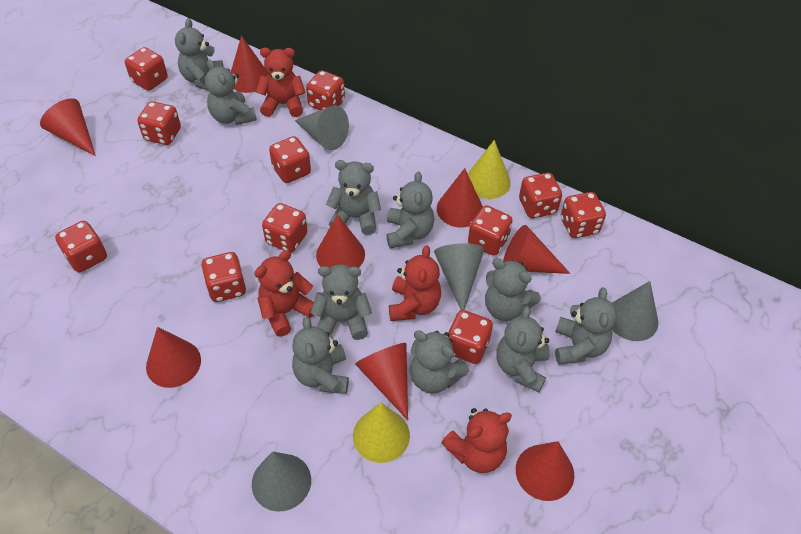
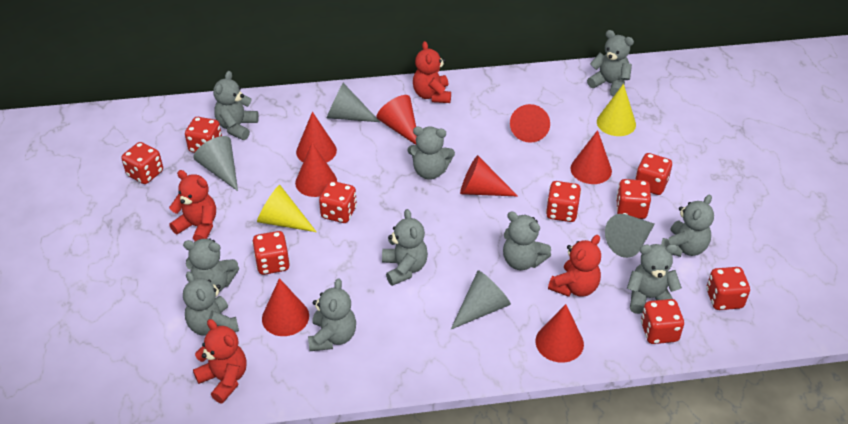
red dice: [55,221,107,273] [125,47,168,91] [137,102,181,145] [201,252,246,302] [262,203,308,253] [269,136,311,183] [306,70,345,110] [448,310,493,364] [468,205,513,256] [519,173,562,218] [561,192,606,238] = 11 -> [121,142,163,184] [185,117,222,153] [252,231,290,275] [319,181,357,223] [546,181,581,222] [616,179,651,219] [635,153,672,195] [641,299,684,344] [706,267,750,310] = 9

